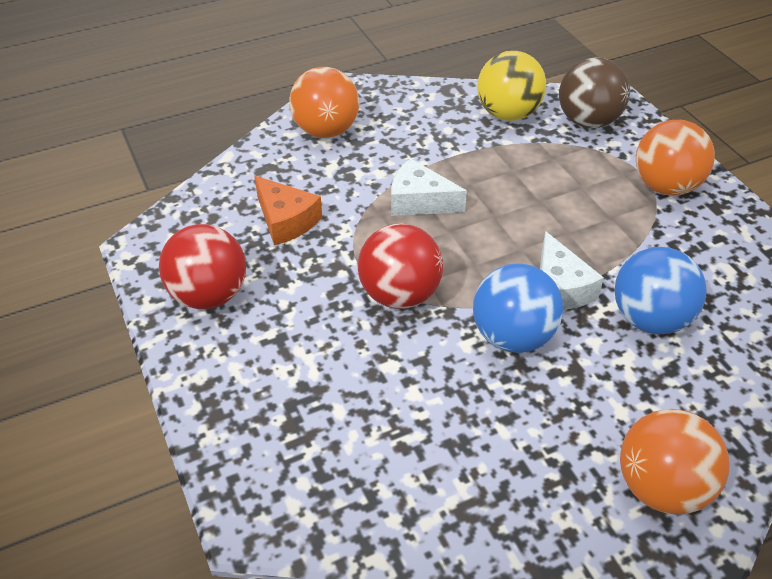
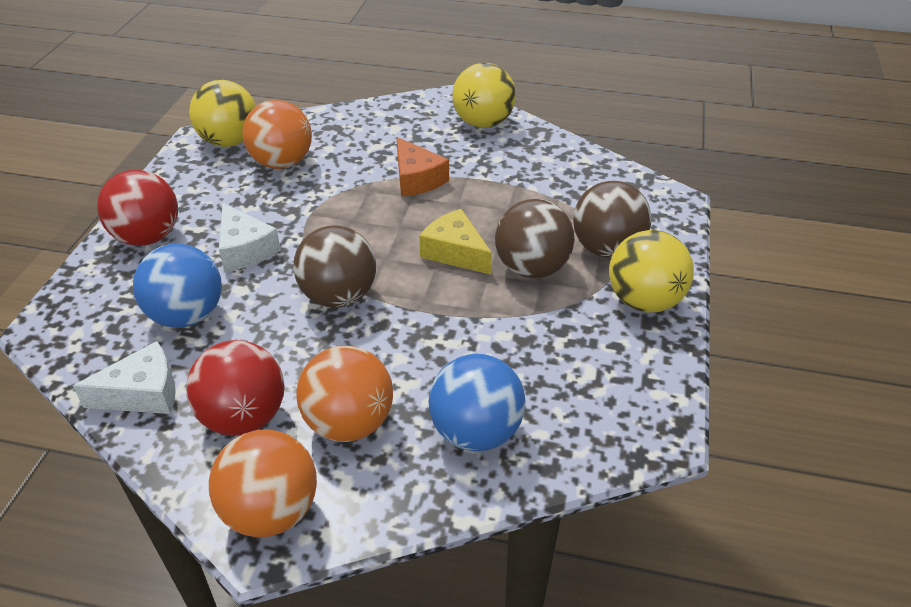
brown ball: [559,57,630,128] = 1 -> [293,225,376,307] [495,199,574,278] [573,181,651,258] = 3
yellow ball: [477,51,546,121] = 1 -> [189,80,256,147] [452,63,516,128] [609,230,694,313] = 3
yellow cheese: none = 0 -> [419,209,492,275] = 1

